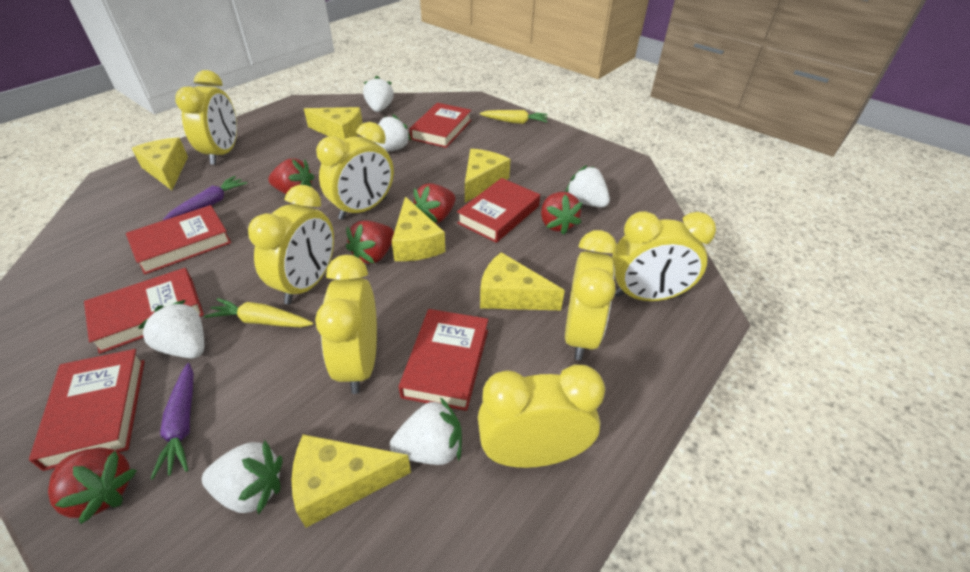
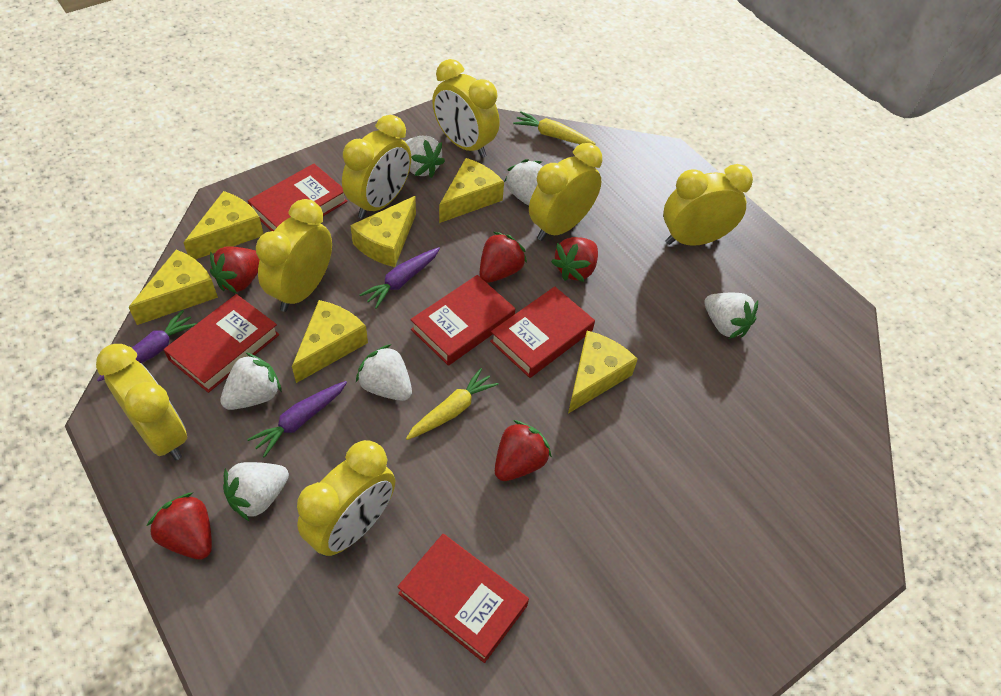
purple carrot: [150,363,193,479] [163,176,247,220] = 2 -> [97,310,197,382] [247,381,347,458] [360,247,440,309] = 3
red book: [29,349,145,471] [84,268,204,354] [126,205,231,275] [399,309,488,411] [409,103,471,148] [457,178,540,243] = 6 -> [164,294,279,393] [248,164,347,231] [397,534,529,663] [410,275,515,366] [490,286,595,378] = 5

